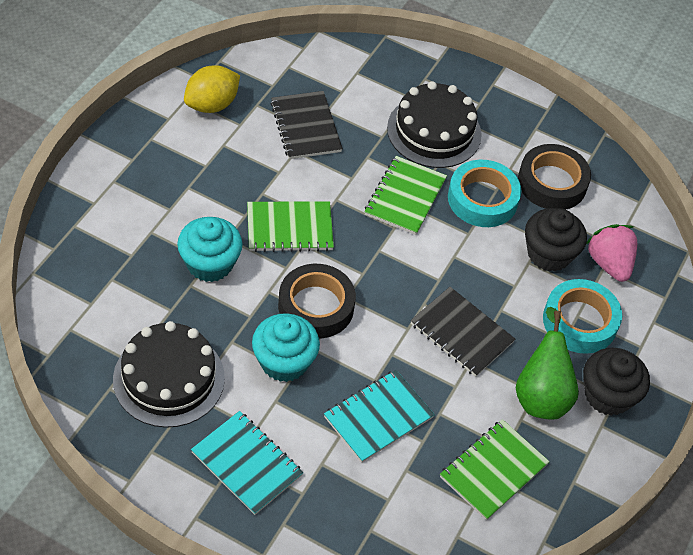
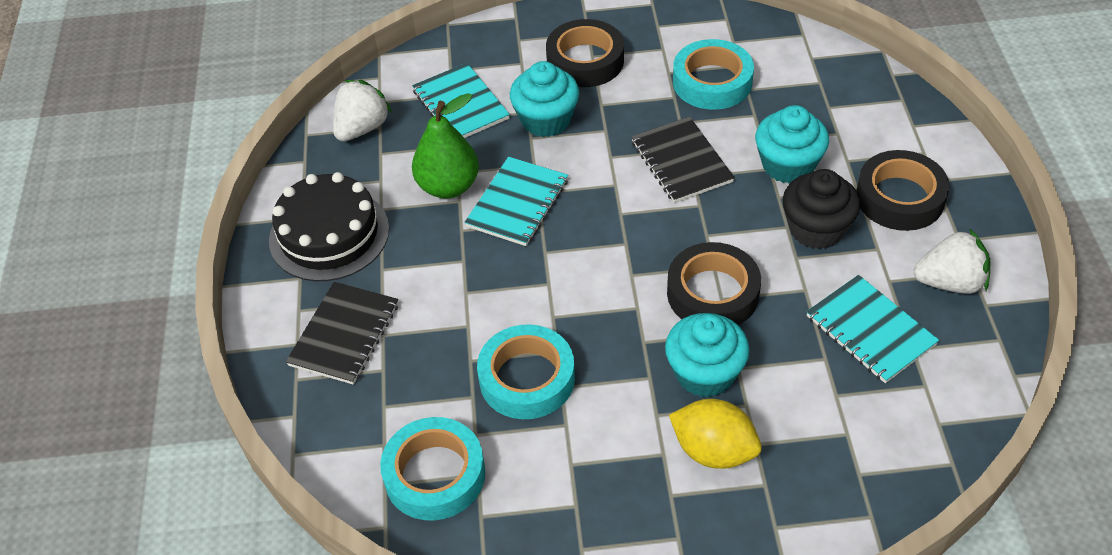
black cake: [113,321,225,428] [387,81,482,168] = 2 -> [269,172,389,281] = 1
black cupcake: [525,208,587,272] [583,348,650,416] = 2 -> [783,169,860,249] = 1
black tape: [278,264,356,339] [518,144,591,209] = 2 -> [546,19,624,87] [667,242,761,325] [856,150,950,231] = 3
green notebook: [247,201,334,252] [365,156,447,235] [440,419,550,520] = 3 -> none = 0
pink strawberry: [586,224,637,282] = 1 -> none = 0
turquoise cupcake: [177,217,243,282] [252,313,320,382] = 2 -> [510,61,579,137] [665,313,749,397] [755,105,829,184] = 3
turquoise notebook: [191,411,304,515] [324,370,435,463] = 2 -> [412,63,510,138] [464,157,568,246] [806,275,939,383] = 3
turquoise tape: [448,160,521,227] [543,279,622,354] = 2 -> [380,417,485,521] [477,324,575,419] [673,39,754,110] = 3
white strawberry: none = 0 -> [333,80,392,141] [914,228,990,294] = 2

